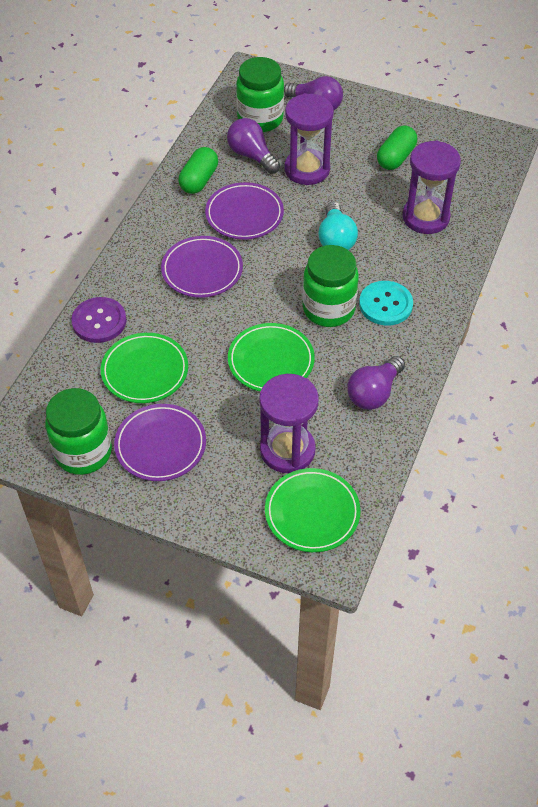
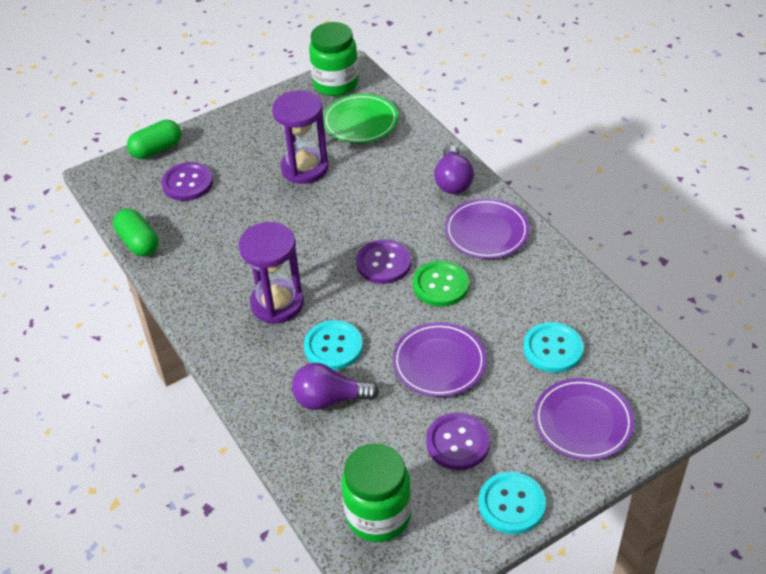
green button: none = 0 -> [413,260,469,307] = 1
green jar: [45,388,112,475] [236,57,284,132] [302,245,359,327] = 3 -> [309,22,359,96] [341,443,412,542] = 2
green plate: [101,333,188,403] [228,323,315,391] [265,468,361,552] = 3 -> [323,94,398,143] = 1
purple button: [71,297,126,343] = 1 -> [161,162,213,201] [356,239,411,284] [426,413,490,470] = 3
purple hourglass: [259,374,319,473] [284,93,334,185] [403,141,461,234] = 3 -> [239,222,304,324] [272,90,329,184] = 2
purple light bulb: [227,118,280,174] [284,76,343,110] [347,356,405,410] = 3 -> [292,363,379,410] [434,145,474,194] = 2
turquoise button: [359,281,413,325] = 1 -> [304,320,363,370] [479,472,546,534] [523,322,584,373] = 3
turquoise light bulb: [318,202,358,250] = 1 -> none = 0

